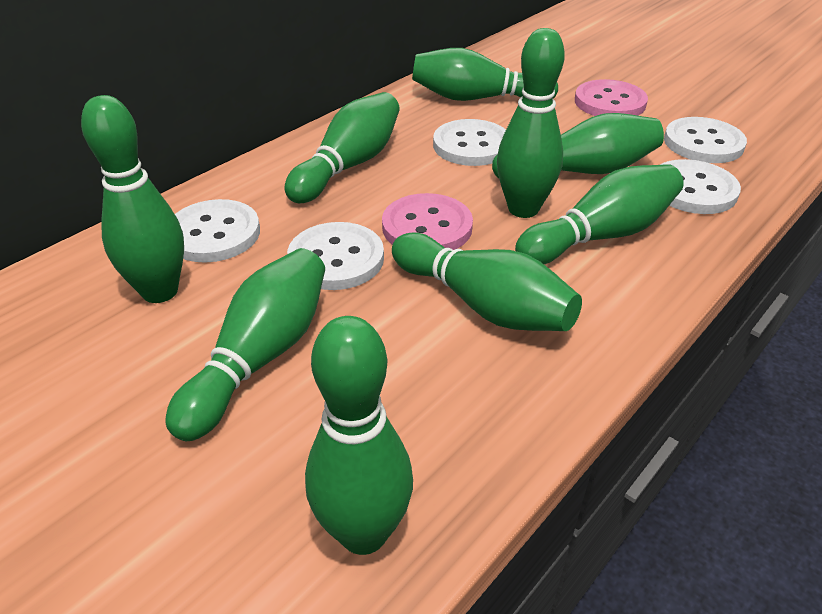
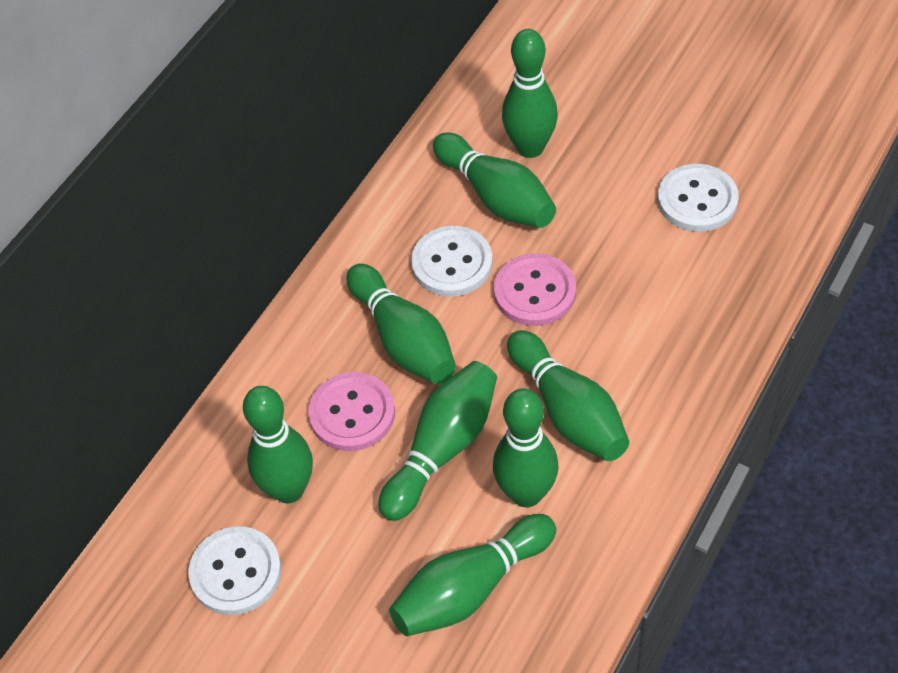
green bowling pin: [81,95,184,303] [165,248,325,441] [284,92,400,203] [305,316,413,555] [392,232,582,331] [412,48,558,101] [492,113,664,178] [497,28,565,218] [515,164,684,264] = 9 -> [243,386,313,503] [347,264,456,384] [379,361,497,521] [389,514,556,636] [433,132,556,228] [493,388,559,507] [502,29,558,158] [507,330,629,461] = 8
white button: [175,199,260,263] [287,222,384,290] [433,119,506,166] [660,159,741,214] [664,117,747,163] = 5 -> [188,526,282,615] [411,226,493,296] [658,164,739,232] = 3

